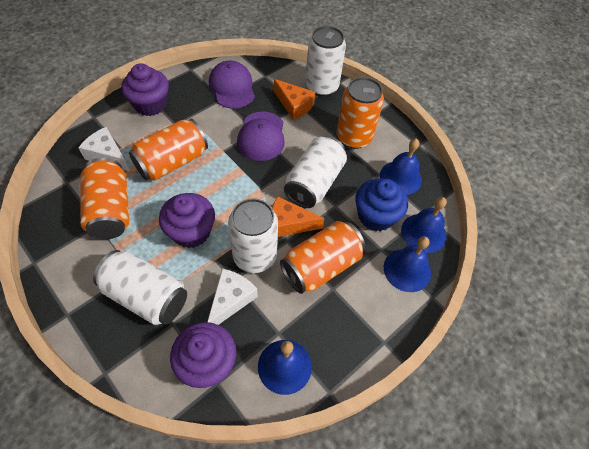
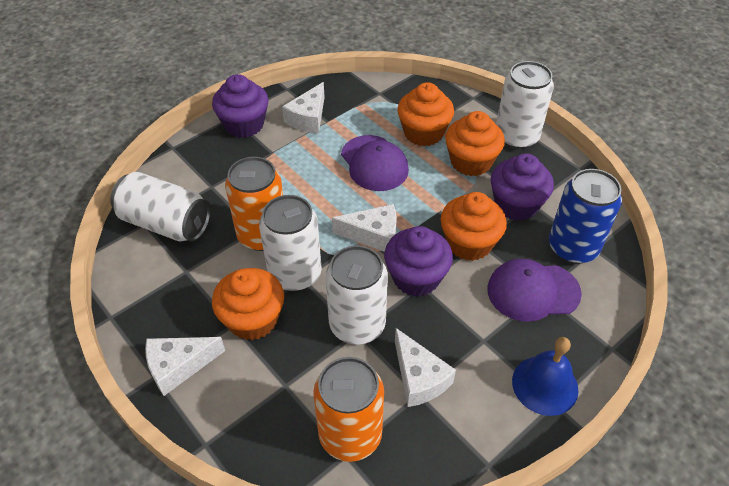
blue bell: [258,340,312,395] [380,138,422,195] [384,236,431,292] [401,197,447,253] = 4 -> [512,337,578,416] = 1
blue can: none = 0 -> [549,169,622,264] = 1
blue cupcake: [355,178,408,231] = 1 -> none = 0
orange can: [80,158,129,239] [129,119,208,181] [280,221,365,294] [337,77,384,149] = 4 -> [225,157,283,251] [313,357,384,462] = 2
orange cheese: [272,196,325,237] [274,79,315,120] = 2 -> none = 0
orange cupcake: none = 0 -> [212,268,284,340] [397,82,454,147] [440,192,507,261] [445,111,505,176] = 4
white cheese: [78,127,130,171] [207,269,258,325] = 2 -> [145,337,225,396] [282,82,325,133] [332,204,397,252] [395,328,456,407] = 4

